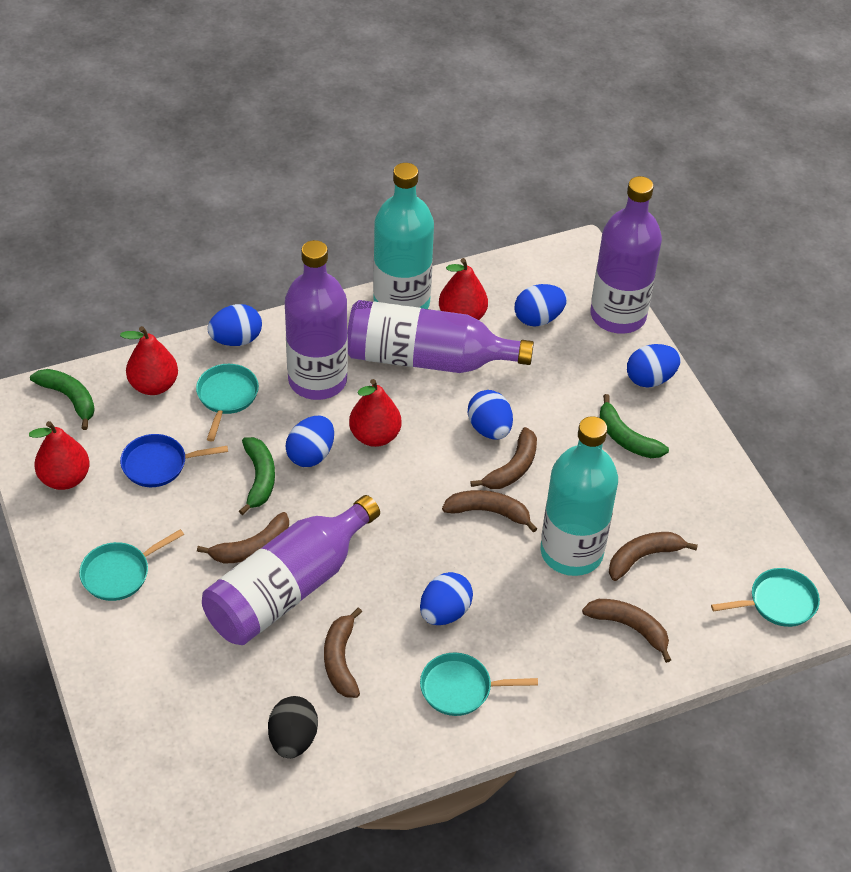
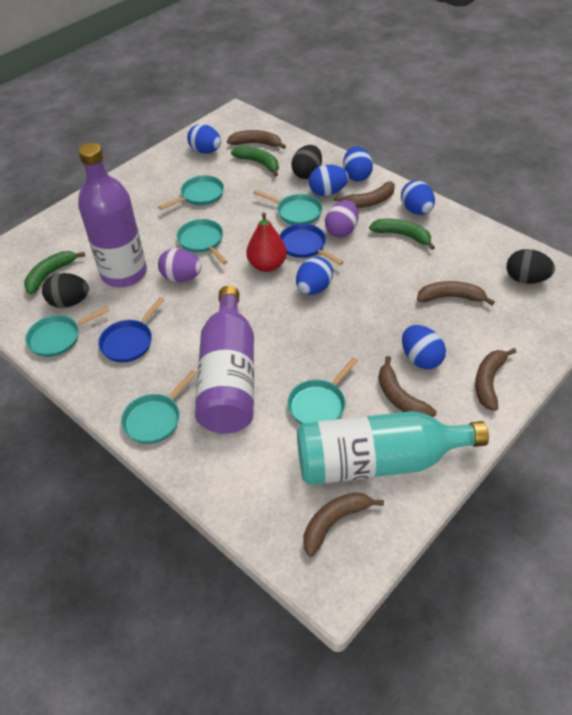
black egg: [268,696,318,758] = 1 -> [42,273,89,308] [291,145,322,179] [507,249,555,284] = 3
blue pan: [120,434,228,487] = 1 -> [98,297,164,362] [280,224,344,265] = 2
purple bottle: [202,495,380,645] [285,240,348,400] [347,300,534,373] [590,176,662,334] = 4 -> [78,143,147,287] [195,286,254,434] = 2
purple egg: none = 0 -> [158,248,202,282] [325,200,358,237] = 2
red pear: [29,421,90,490] [120,326,178,395] [349,379,401,447] [439,258,488,320] = 4 -> [246,213,287,272] = 1
turquoise bottle: [373,163,434,309] [541,416,618,576] = 2 -> [297,411,489,485] = 1
turquoise pan: [79,529,184,601] [196,364,259,441] [420,653,538,716] [711,568,820,627] = 4 -> [25,306,110,357] [121,370,197,444] [158,175,224,210] [177,219,227,264] [253,190,323,225] [287,357,358,424] = 6

